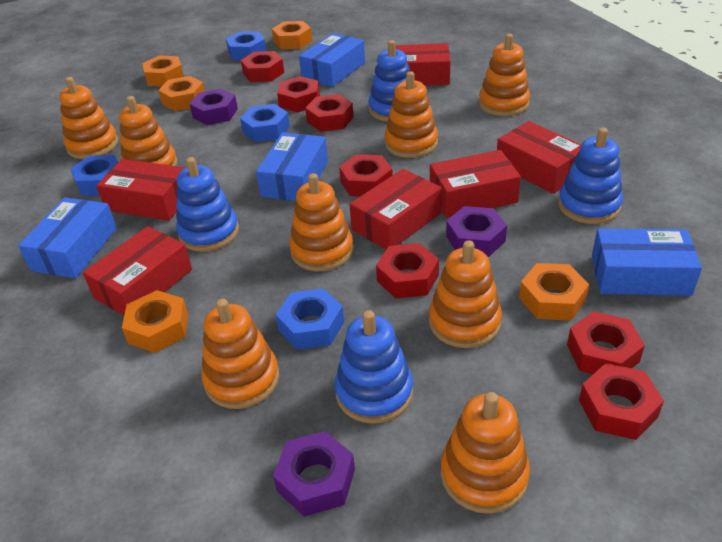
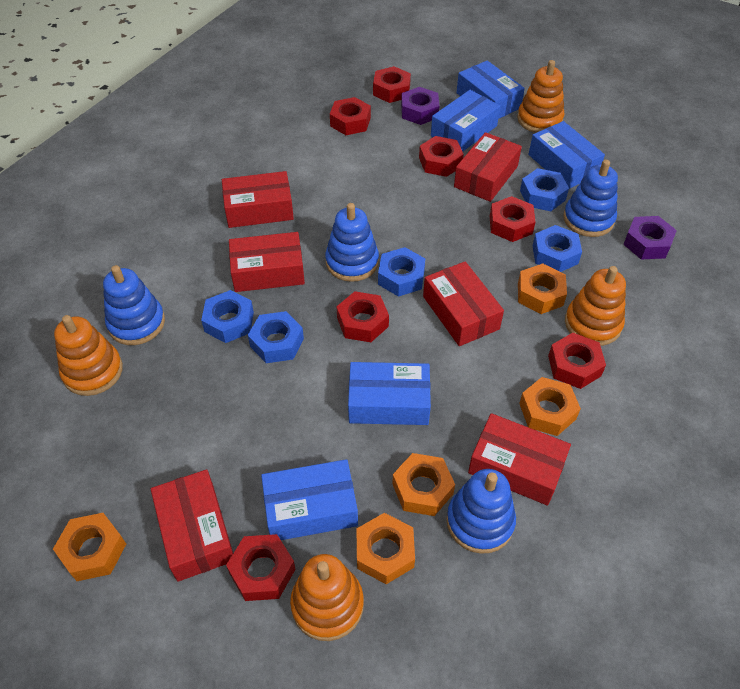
blue box: [18,197,117,278] [256,132,328,201] [299,33,365,87] [592,228,702,296] = 4 -> [261,459,358,540] [348,362,431,425] [431,90,500,152] [457,61,525,119] [528,121,605,189] = 5
blue nut: [71,155,119,196] [226,31,266,60] [240,104,290,142] [276,288,344,350] = 4 -> [201,290,254,343] [248,311,304,363] [378,247,425,297] [520,168,569,211] [532,225,582,272] = 5
orange stacking toy: [59,77,118,159] [119,96,177,166] [201,299,279,409] [289,173,354,271] [385,71,438,158] [429,240,502,348] [441,392,530,514] [479,34,530,116] = 8 -> [54,315,123,396] [290,554,364,641] [517,60,564,133] [565,266,626,346] = 4
purple nut: [190,88,238,125] [273,431,355,517] [446,206,507,257] = 3 -> [401,87,439,125] [623,216,677,259] = 2

